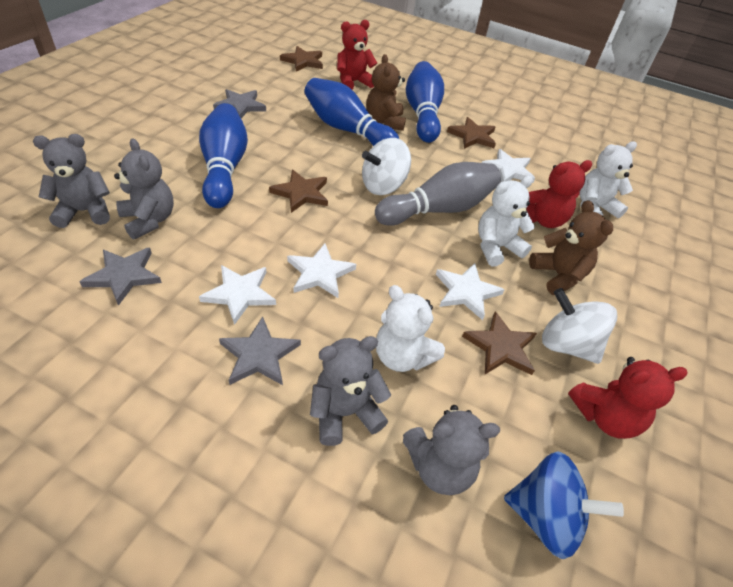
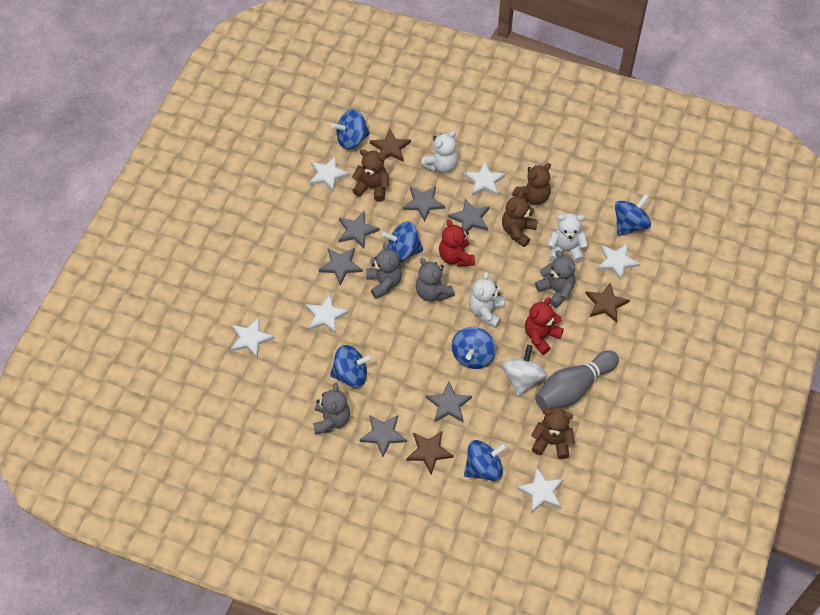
blue bowling pin: [199,103,248,208] [304,78,399,146] [406,61,444,143] = 3 -> none = 0
blue spinning top: [504,452,624,559] = 1 -> [330,345,373,388] [331,109,370,150] [382,222,423,262] [451,327,496,369] [464,440,507,481] [615,194,651,236] = 6
brown star: [269,170,328,213] [280,46,323,72] [447,117,496,149] [462,311,537,375] = 4 -> [370,129,411,162] [406,431,454,475] [585,282,630,323] = 3
brown teddy bear: [366,54,406,131] [529,200,613,295] = 2 -> [352,149,389,202] [502,190,538,247] [512,163,551,205] [531,408,575,459] = 4
grey star: [79,247,162,306] [213,89,266,118] [219,316,301,385] = 3 -> [319,248,363,285] [339,211,380,248] [360,415,407,457] [403,186,445,222] [426,381,472,422] [448,199,489,232] = 6
red teddy bear: [337,20,377,89] [526,160,592,228] [568,357,688,439] = 3 -> [439,219,475,266] [525,297,564,355] = 2
white spinning top: [362,138,411,195] [542,288,617,364] = 2 -> [502,345,547,397] = 1
white star: [199,265,276,325] [287,243,356,298] [436,263,505,320] [482,149,535,183] = 4 -> [230,317,275,358] [305,295,349,334] [309,156,350,192] [464,161,506,196] [516,467,564,513] [597,243,640,281] = 6

